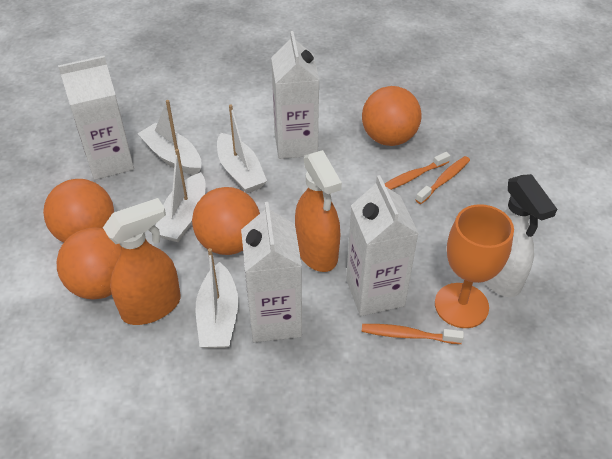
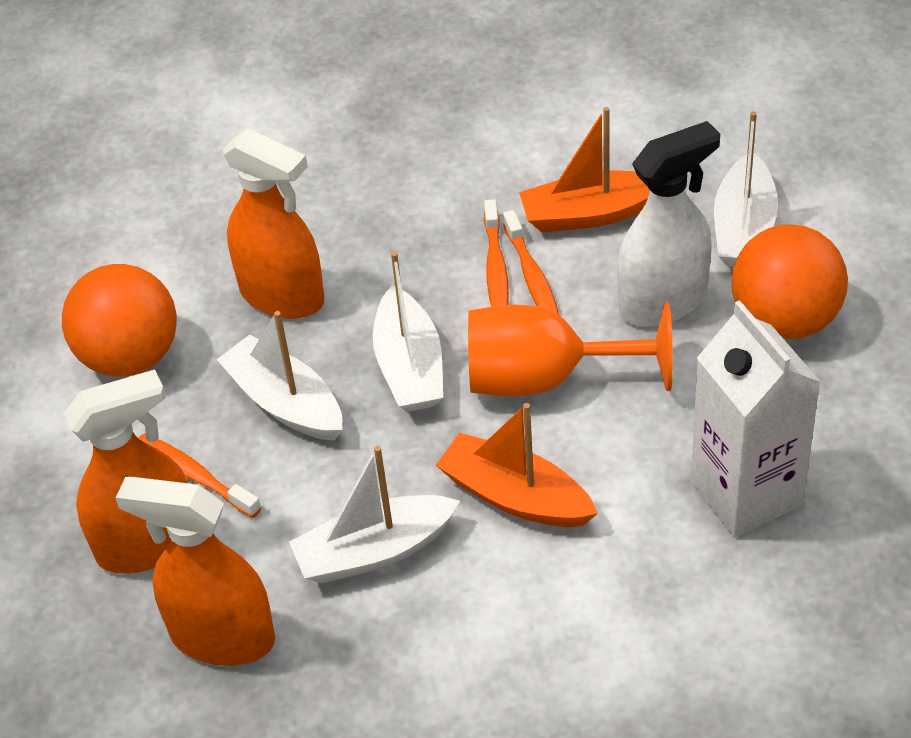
orange ball: [43,179,114,243] [57,228,121,299] [192,187,260,255] [362,86,421,146] = 4 -> [62,264,177,377] [731,224,848,339] = 2
orange boat: none = 0 -> [436,403,598,527] [519,107,650,232] = 2
orange spray bottle: [103,198,181,325] [295,150,342,272] = 2 -> [64,370,188,574] [115,477,275,666] [222,128,325,319] = 3
white carton: [58,56,134,180] [241,202,302,342] [271,31,319,159] [346,175,419,316] = 4 -> [691,300,821,538] = 1

